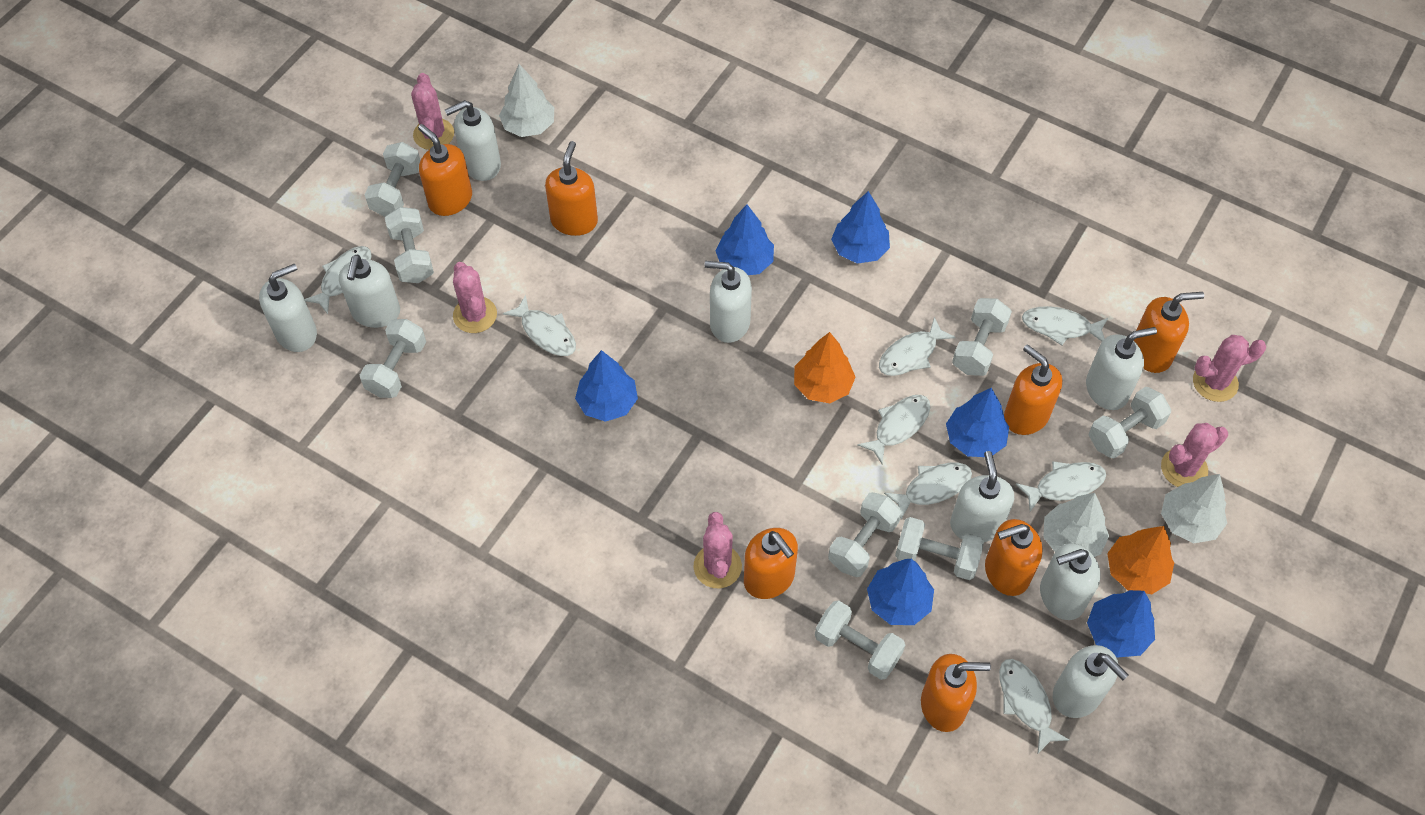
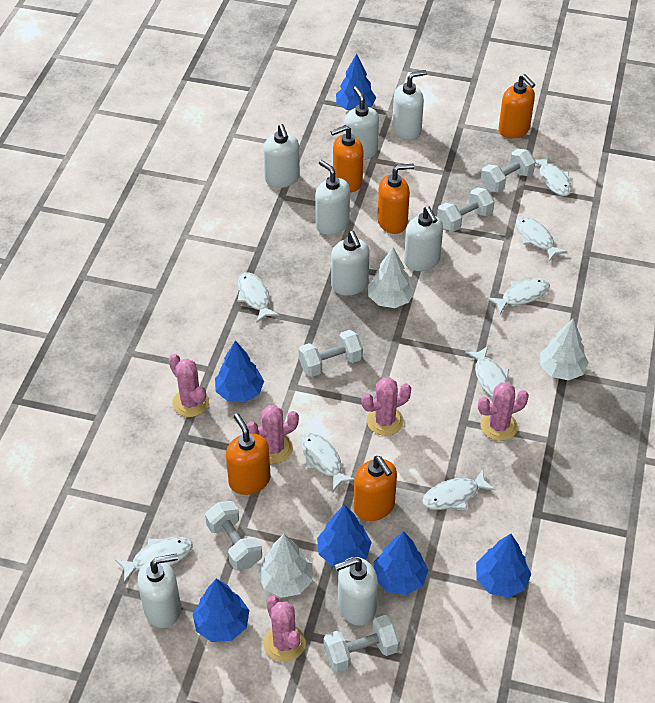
orange soap dispenser: [418,124,472,216] [545,141,598,236] [744,528,798,599] [921,654,991,732] [985,519,1043,596] [1004,344,1062,435] [1133,292,1204,373] = 7 -> [226,413,271,495] [330,125,364,192] [354,456,397,521] [377,164,414,234] [499,74,535,138] = 5
orange tree: [794,332,856,403] [1107,526,1174,594] = 2 -> none = 0
white dumbbell: [360,319,426,398] [365,142,420,217] [385,207,434,283] [815,600,905,680] [828,492,902,577] [895,517,984,580] [952,298,1012,376] [1089,387,1171,459] = 8 -> [205,501,262,570] [299,330,363,377] [324,615,400,673] [437,187,495,232] [481,149,536,193] = 5

